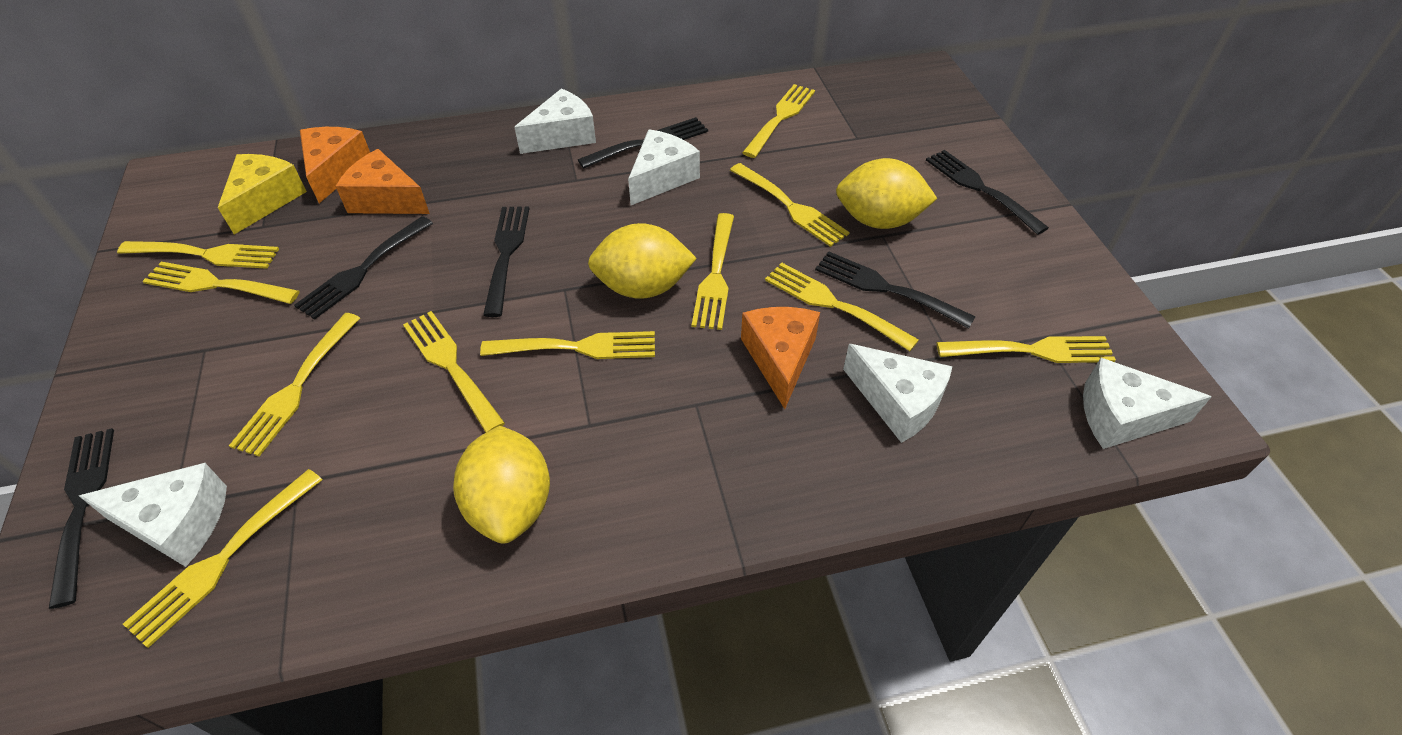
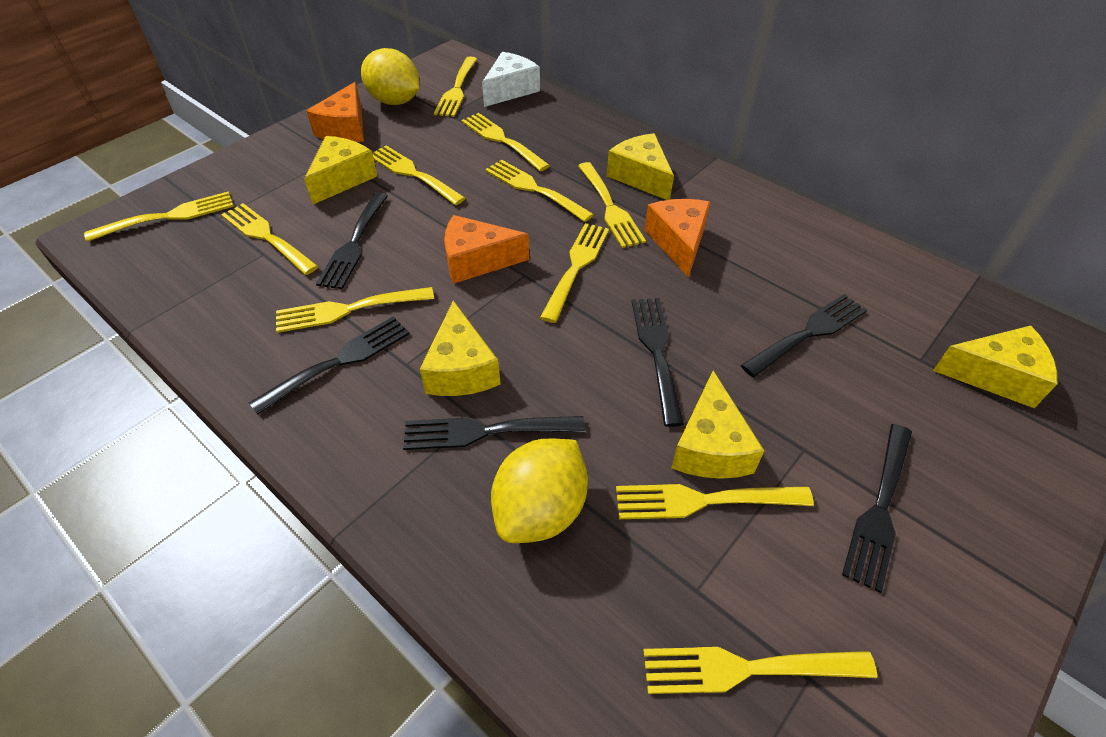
white cheese: [79,463,227,567] [514,89,596,154] [628,129,700,205] [843,344,953,443] [1083,358,1212,449] = 5 -> [482,52,540,107] = 1
yellow cheese: [218,154,307,234] = 1 -> [304,136,378,204] [420,301,501,396] [607,133,674,200] [671,371,764,479] [933,326,1057,408] = 5
yellow lemon: [453,426,550,544] [588,223,697,299] [836,158,938,229] = 3 -> [361,48,420,105] [491,438,588,543] = 2

